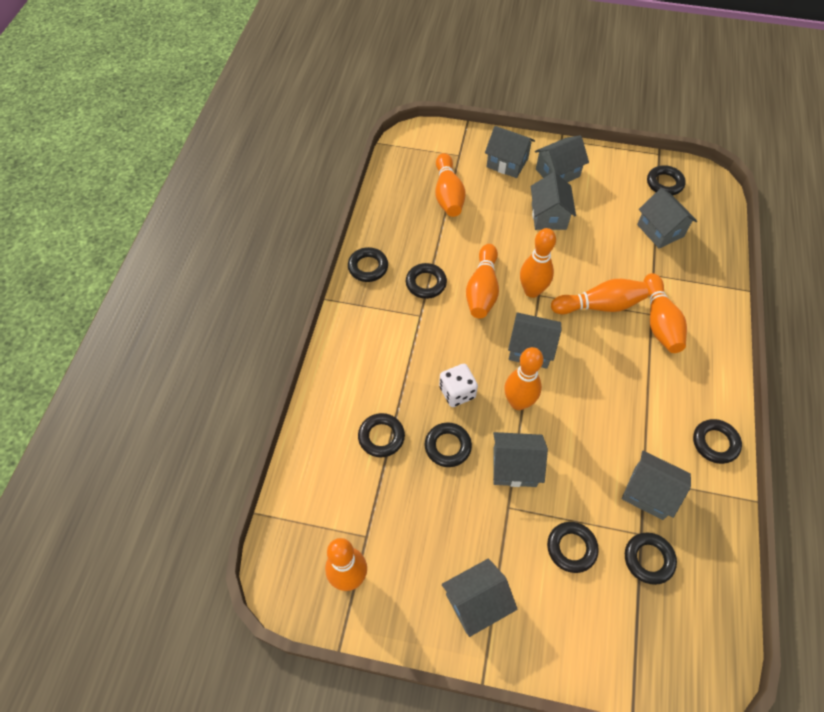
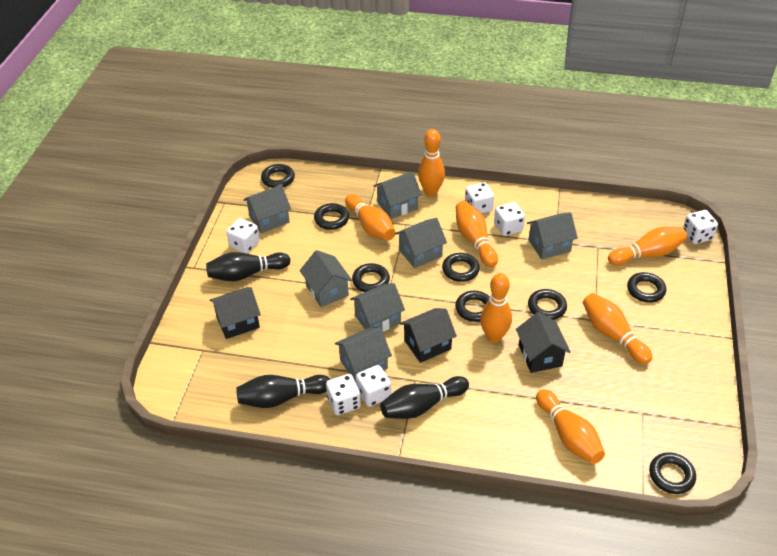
black bowling pin: none = 0 -> [206,252,291,281] [236,375,330,408] [380,376,469,419] = 3
black house: none = 0 -> [210,287,261,339] [400,308,457,363] [516,312,571,373] = 3
grey house: [442,559,517,637] [485,126,535,178] [493,432,548,487] [508,312,562,369] [531,172,576,230] [535,135,589,182] [622,451,691,520] [637,188,697,249] = 8 -> [243,185,291,233] [300,250,352,307] [335,327,392,382] [350,283,405,332] [373,171,422,219] [395,218,447,268] [527,212,578,260] = 7
white dice: [439,364,478,407] = 1 -> [226,218,260,254] [326,374,361,415] [356,365,391,407] [465,182,494,214] [494,202,525,236] [683,210,718,244] = 6

